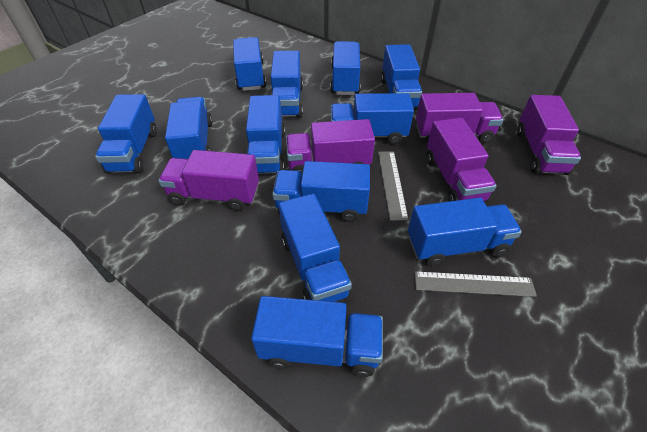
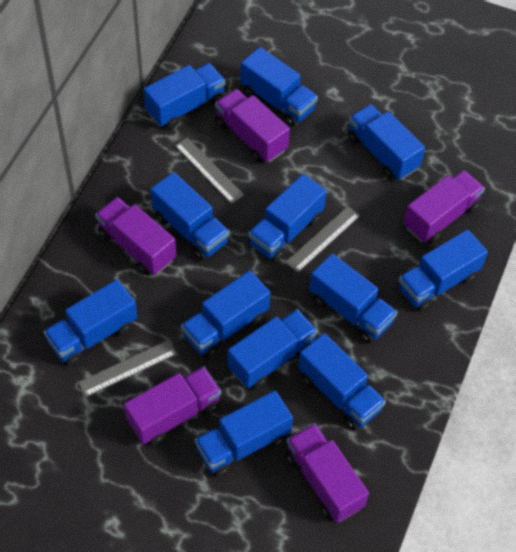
grey ruler: [378,151,409,221] [414,271,537,297] = 2 -> [78,340,177,397] [175,137,244,204] [285,206,360,273] = 3

